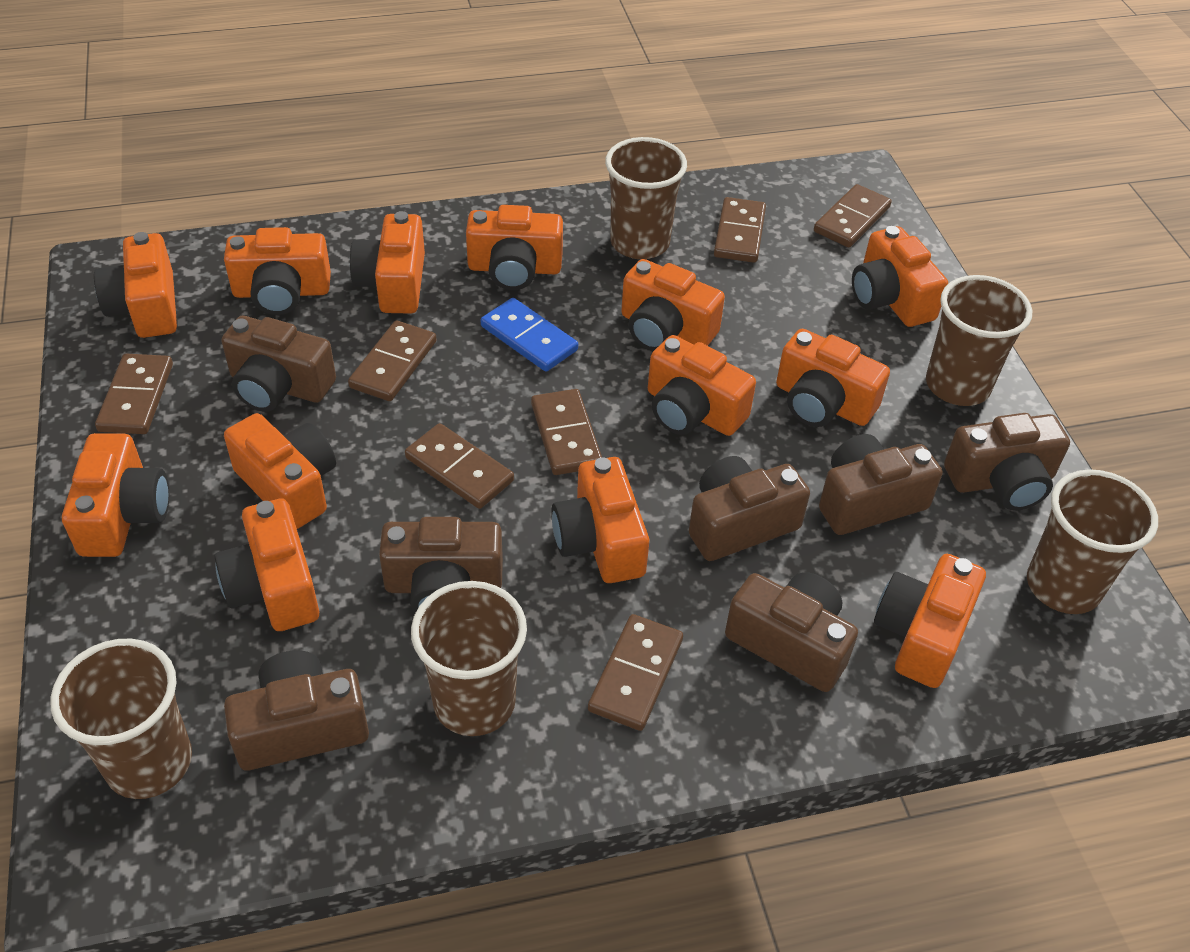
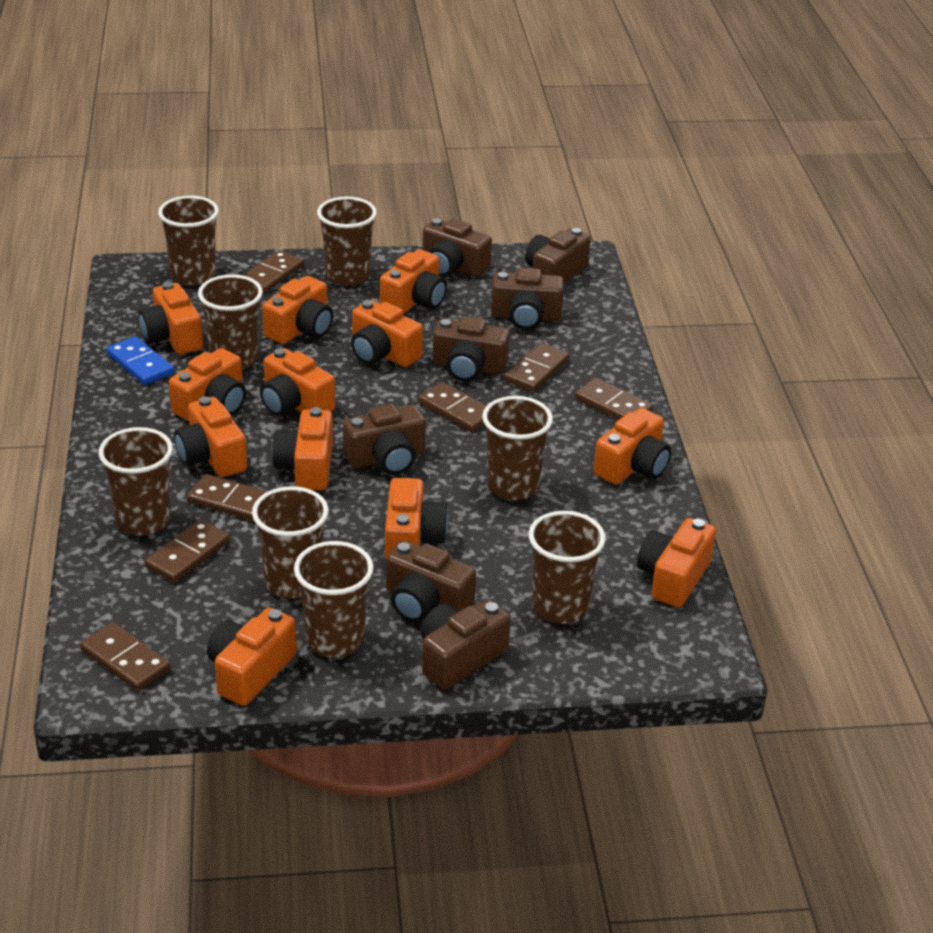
brown cup: [50,638,192,799] [411,581,527,736] [605,137,687,259] [926,275,1033,406] [1027,469,1158,614] = 5 -> [98,427,173,535] [158,196,219,286] [198,274,263,369] [252,486,329,599] [294,541,374,657] [317,197,377,286] [482,396,553,500] [529,511,606,624] = 8
orange camera: [62,433,169,557] [94,232,177,338] [215,498,319,631] [224,227,331,315] [224,413,336,529] [350,211,425,314] [466,205,563,290] [551,457,649,583] [621,259,725,351] [648,335,756,436] [776,329,890,427] [852,226,948,327] [874,554,986,688] = 13 -> [138,282,203,354] [169,348,246,421] [174,396,247,477] [207,608,297,706] [260,348,336,416] [262,276,333,344] [272,407,333,490] [351,300,423,367] [380,249,447,314] [385,478,448,559] [593,408,671,485] [637,518,716,607] = 12

